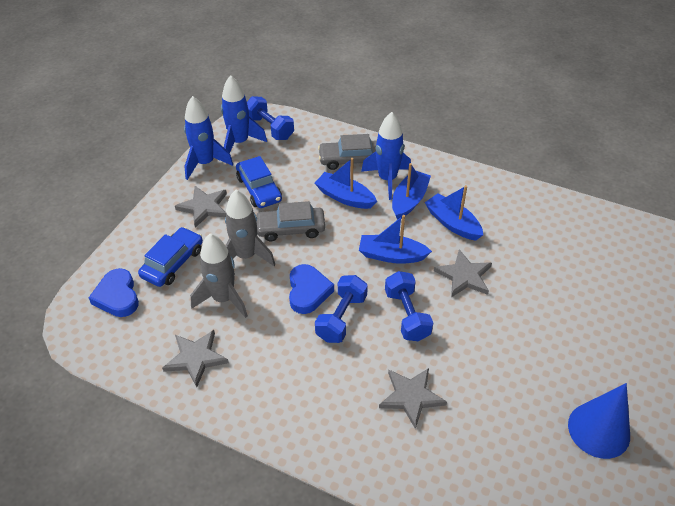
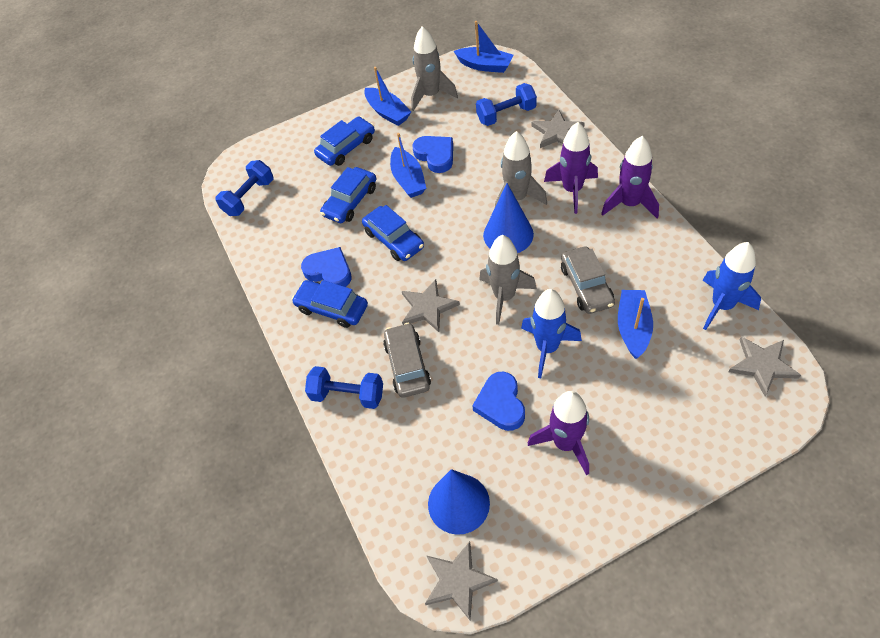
blue car: [138,227,203,287] [236,156,282,208] = 2 -> [292,280,368,328] [314,117,375,166] [320,167,376,223] [362,205,424,261] = 4
blue cone: [568,383,630,459] = 1 -> [428,469,490,535] [483,183,534,253] = 2
blue heart: [88,268,139,317] [289,264,334,314] = 2 -> [301,247,352,287] [412,136,453,173] [472,372,525,431] = 3
blue rocket: [184,96,233,180] [221,75,267,153] [361,112,411,200] = 3 -> [521,289,582,378] [703,242,761,330] = 2
grey rocket: [190,233,248,318] [225,190,275,266] = 2 -> [411,26,458,111] [479,235,537,325] [495,131,547,206] = 3
purple rocket: none = 0 -> [528,391,589,475] [544,122,598,214] [601,136,659,218] = 3

